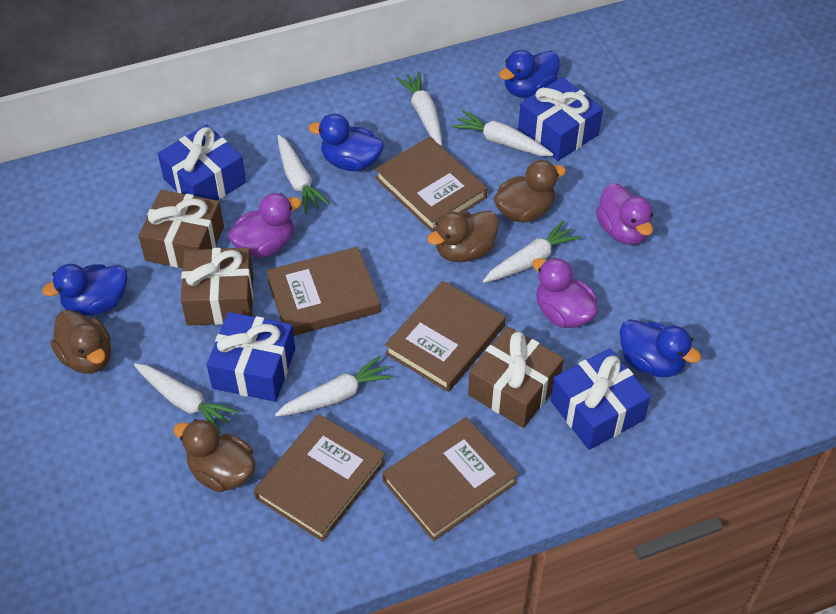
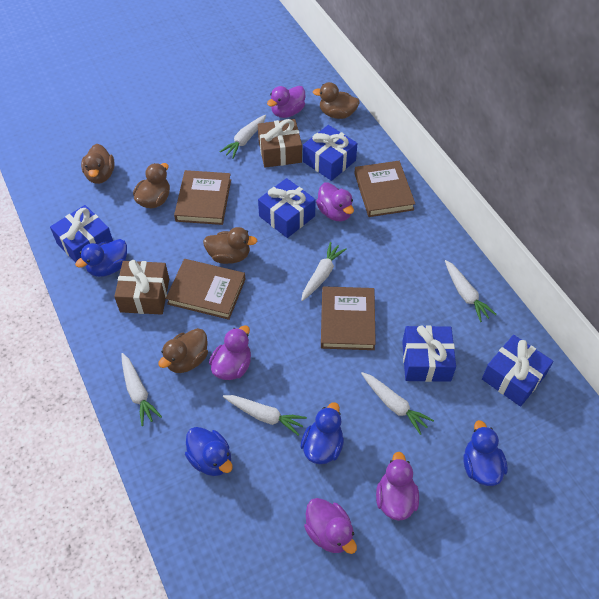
blue gift: [158,124,246,200] [207,312,295,402] [518,77,603,161] [550,348,651,450] = 4 -> [50,205,113,263] [258,178,316,238] [303,125,357,181] [402,325,456,382] [482,335,553,406] = 5
brown book: [254,414,386,541] [266,247,381,336] [375,137,487,232] [382,417,519,541] [385,281,506,392] = 5 -> [166,259,245,320] [174,170,231,225] [321,286,376,350] [354,161,415,217] = 4
brown duck: [51,310,111,374] [173,419,256,492] [427,211,499,262] [494,160,566,222] = 4 -> [81,144,115,184] [133,163,170,208] [158,328,208,373] [203,227,257,264] [313,82,360,119] = 5
brown gift: [138,190,224,268] [181,247,254,326] [468,326,564,428] = 3 -> [114,260,169,315] [258,119,302,168] = 2
purple duck: [228,193,302,257] [532,257,598,328] [596,183,653,245] = 3 -> [209,325,251,380] [267,86,305,118] [304,498,357,554] [316,183,354,221] [376,452,419,521] = 5

